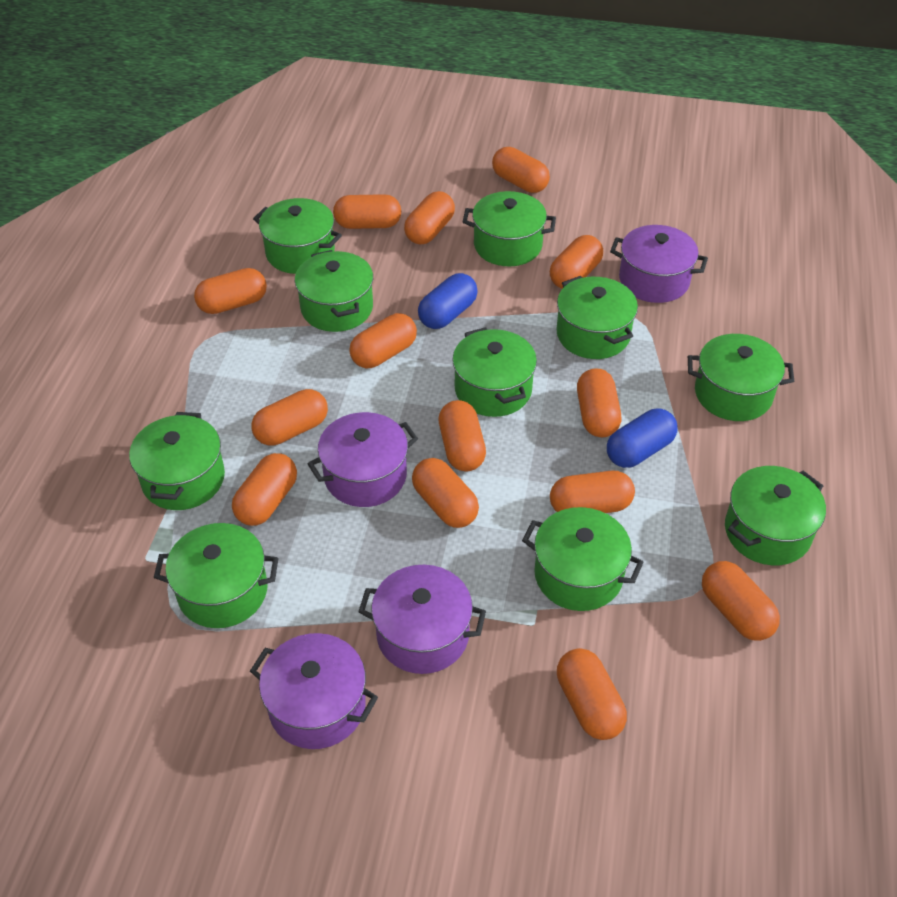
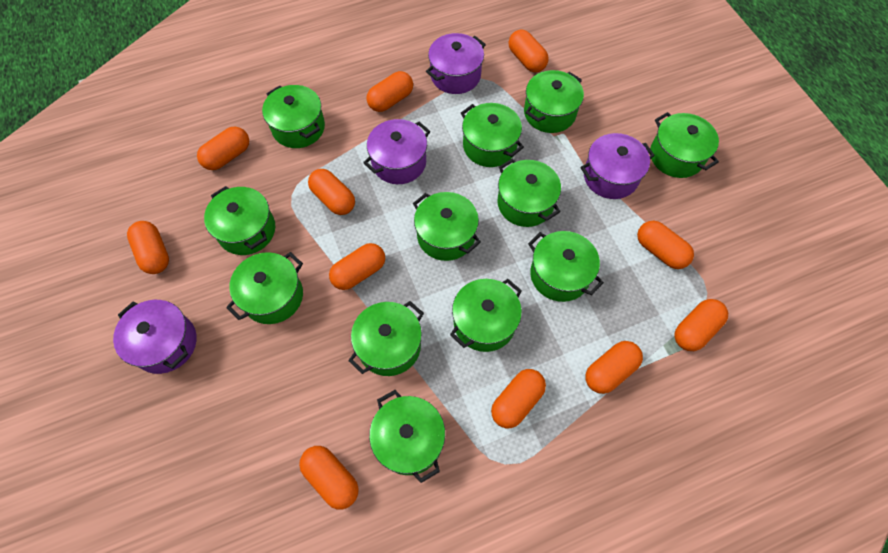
blue capsule: [418,273,478,329] [607,409,678,468] = 2 -> none = 0
green pot: [129,412,225,510] [154,523,279,628] [253,198,342,274] [295,250,373,332] [452,327,537,417] [463,191,556,266] [522,507,644,611] [557,276,638,359] [688,334,794,421] [725,466,826,565] = 10 -> [204,186,275,255] [226,252,303,324] [262,85,325,148] [348,301,424,376] [369,390,445,483] [413,192,481,261] [450,279,522,352] [461,103,524,167] [498,159,561,227] [524,70,584,133] [528,231,604,302] [650,112,719,178] = 12
orange capsule: [194,268,267,314] [232,453,297,526] [251,389,328,445] [333,194,401,229] [349,313,417,368] [404,191,455,244] [412,458,479,528] [439,400,486,471] [492,147,550,193] [550,235,603,289] [550,471,635,513] [557,648,627,740] [577,368,621,437] [702,561,780,641] = 14 -> [127,221,169,274] [197,127,249,170] [299,446,359,509] [308,169,355,215] [329,243,385,290] [366,71,413,112] [491,369,546,429] [509,29,549,72] [585,341,643,394] [637,221,694,269] [674,299,728,351] = 11

